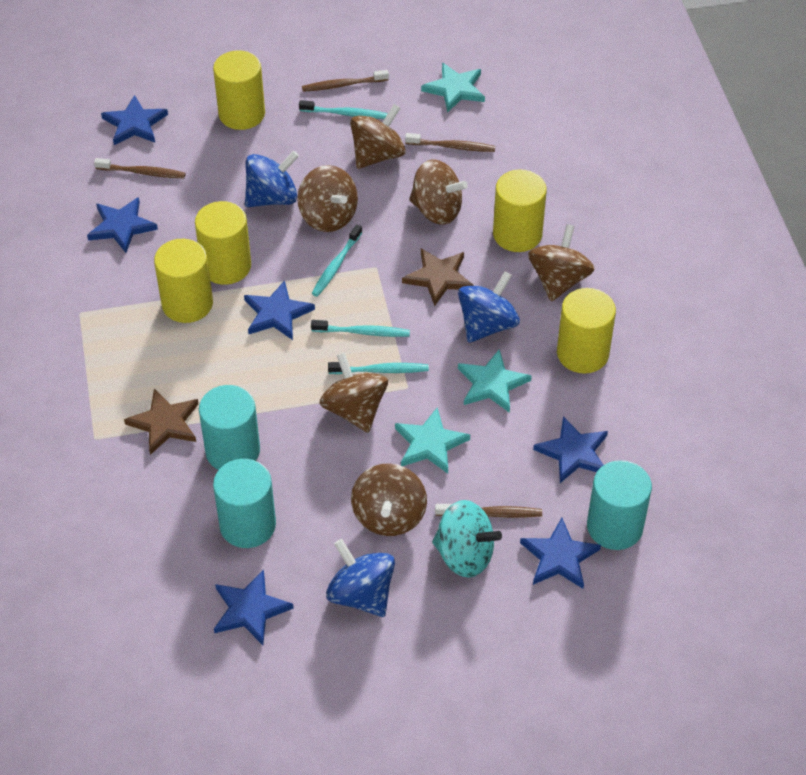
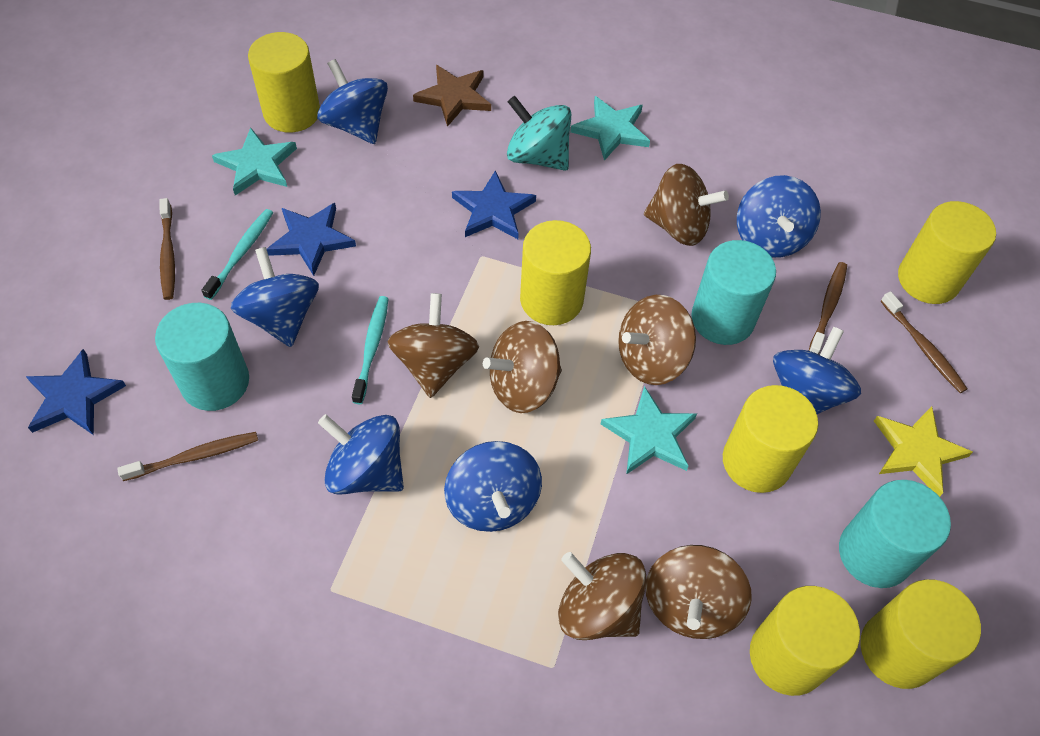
blue spinning top: [245,151,299,207] [326,539,395,617] [458,271,520,343] = 3 -> [231,247,319,347] [317,59,388,144] [318,414,404,495] [444,441,542,532] [737,175,821,258] [773,326,861,414] = 6
blue star: [87,197,158,253] [101,95,168,145] [214,569,294,645] [244,280,315,340] [520,518,601,589] [533,416,608,483] = 6 -> [26,349,126,435] [267,203,356,276] [452,170,536,239] = 3
brown star: [124,389,199,455] [402,248,473,306] = 2 -> [413,65,491,127] = 1
turquoise toothbrush: [299,100,388,119] [311,320,410,337] [312,224,362,297] [328,362,429,374] = 4 -> [201,209,273,300] [352,296,389,404] = 2
yellow cylinder: [154,239,213,323] [195,201,251,285] [213,50,265,130] [493,170,547,252] [557,288,616,374] = 5 -> [248,32,320,133] [520,220,591,325] [723,385,818,493] [750,586,860,696] [860,579,981,689] [898,201,996,304] = 6
yellow star: none = 0 -> [874,406,973,497] = 1

